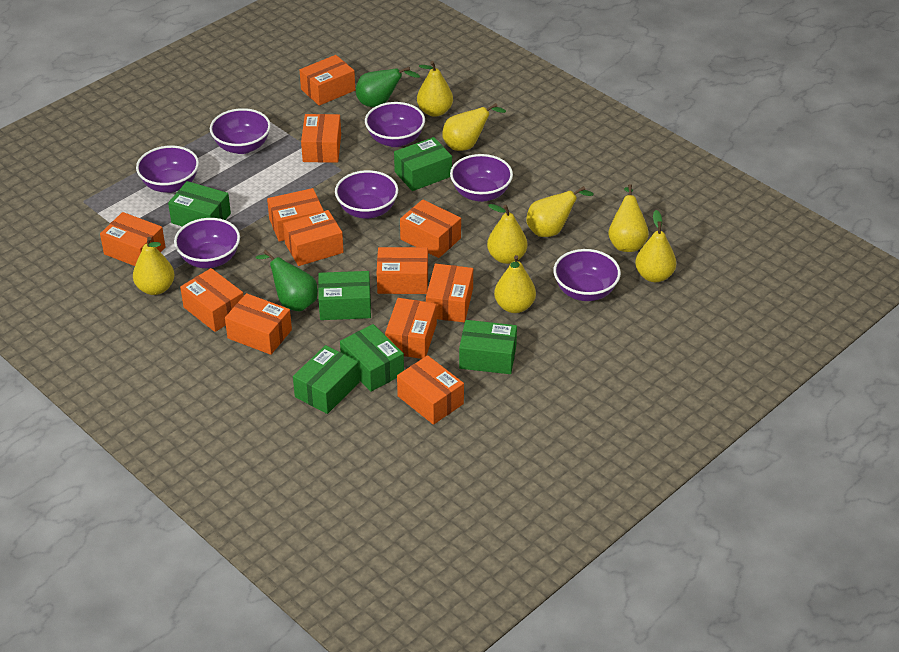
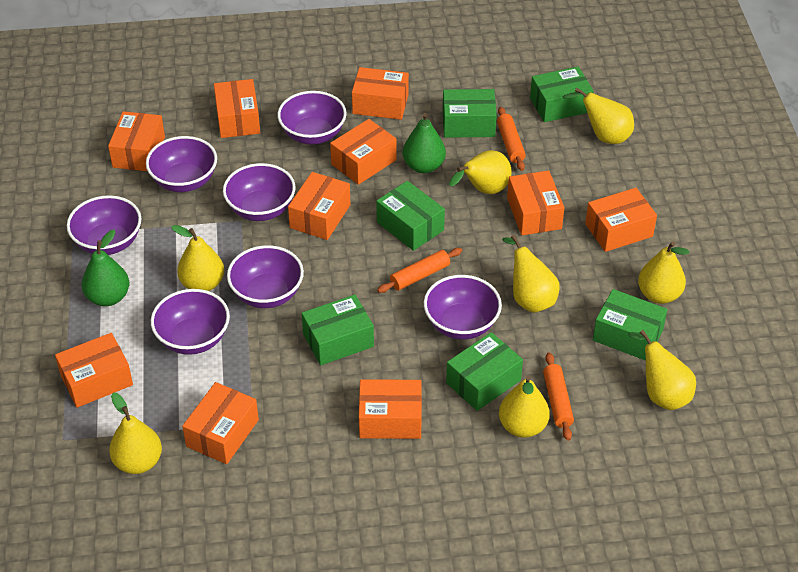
orange box: [100,212,165,266] [180,268,244,332] [225,293,292,355] [267,188,324,242] [283,210,344,266] [300,55,355,106] [301,114,341,163] [377,247,428,294] [385,298,437,359] [397,355,464,425] [400,199,461,258] [426,264,473,322] = 12 -> [55,333,133,408] [108,111,165,171] [182,382,259,464] [214,79,260,138] [288,172,351,240] [330,119,397,185] [352,67,409,120] [359,379,422,439] [507,170,564,235] [585,188,657,252] = 10
orange rolling pin: none = 0 -> [377,248,462,293] [497,107,526,171] [543,353,574,441] = 3

